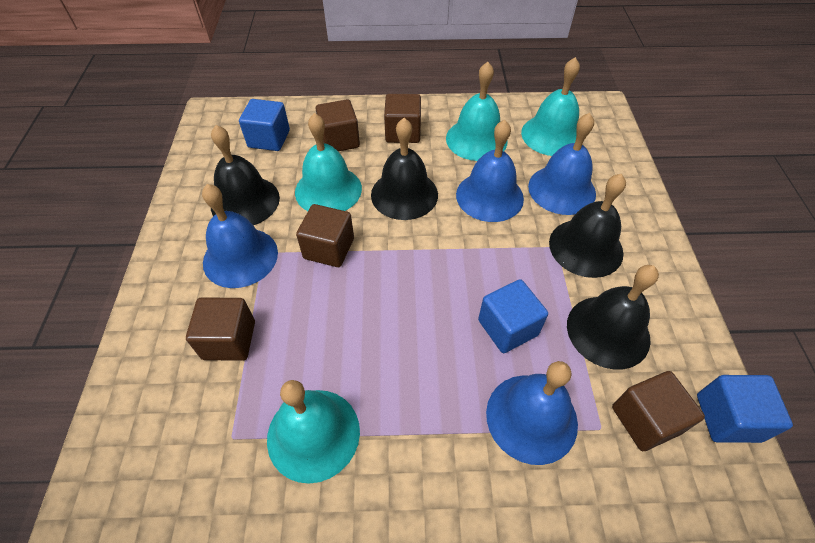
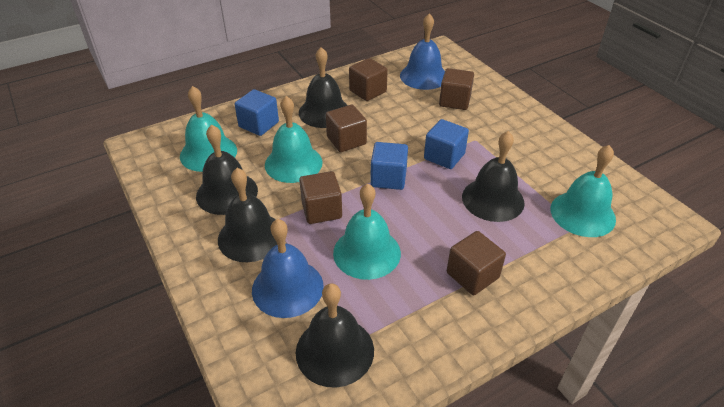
black bell: [211,125,280,225] [371,118,438,220] [549,174,626,278] [567,265,659,369] = 4 -> [196,124,258,215] [218,168,277,262] [296,283,374,388] [299,47,348,128] [462,131,525,222] = 5
blue bell: [202,184,278,288] [456,120,524,222] [486,361,578,465] [528,113,596,215] = 4 -> [252,219,324,318] [400,13,445,90] = 2

